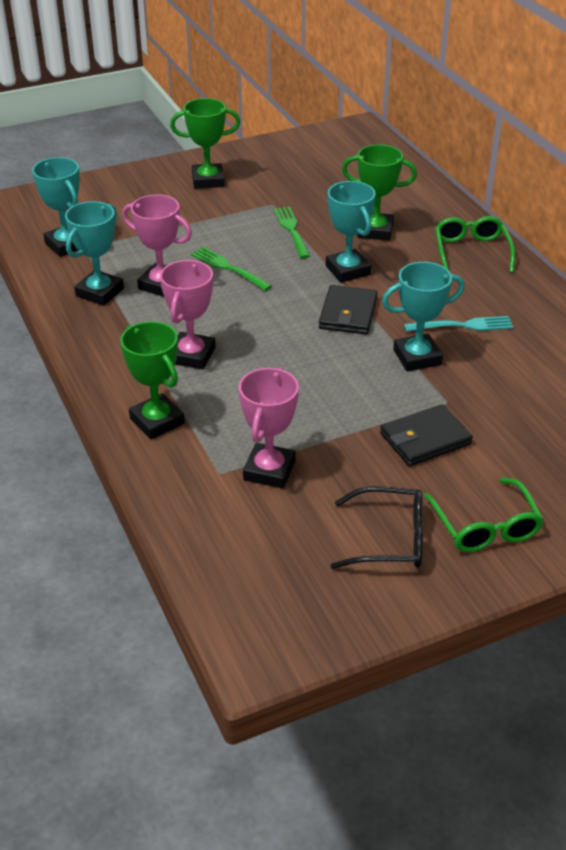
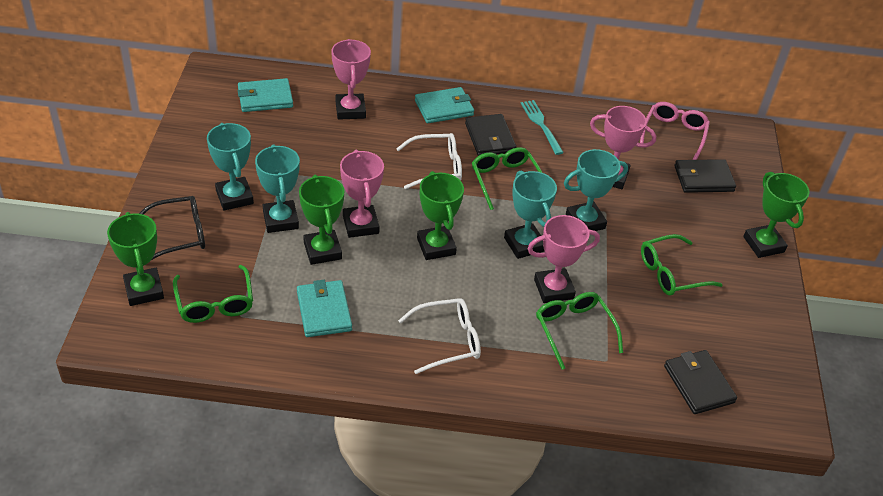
black wallet: [319,285,378,334] [380,404,473,467] = 2 -> [465,114,516,156] [664,350,737,414] [674,159,736,193] = 3
green fork: [191,247,272,291] [274,207,310,259] = 2 -> none = 0
green glasses: [424,478,544,552] [435,216,515,273] = 2 -> [173,265,253,323] [472,147,542,210] [536,292,623,370] [641,234,723,296] = 4
green trophy: [120,321,185,439] [170,98,241,189] [342,144,417,241] = 3 -> [107,212,164,306] [299,174,344,265] [417,171,464,260] [743,172,809,258] = 4
pink glasses: none = 0 -> [640,102,710,160] = 1
pink trophy: [122,194,192,297] [160,260,216,370] [239,367,299,488] = 3 -> [331,39,371,120] [340,150,384,238] [527,215,600,303] [590,106,656,189] = 4
turquoise wallet: none = 0 -> [238,78,293,112] [297,280,352,337] [415,87,474,123] = 3
white glasses: none = 0 -> [396,133,462,189] [398,298,481,374] = 2

